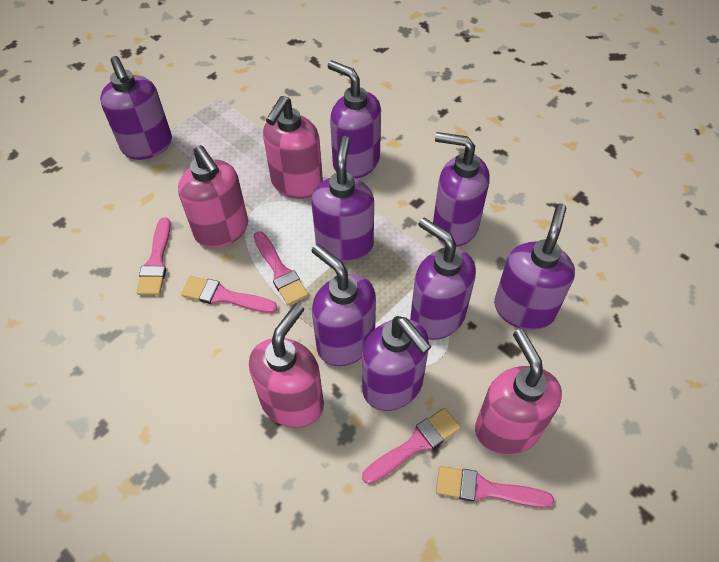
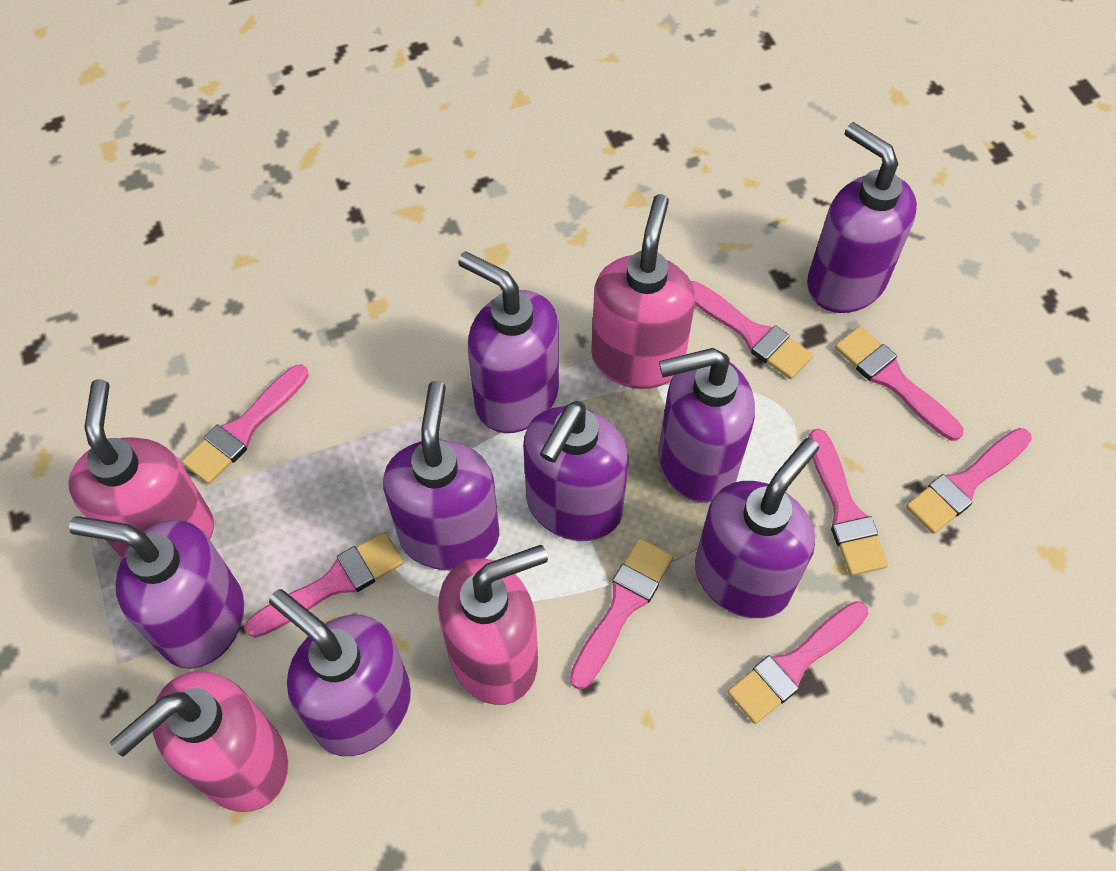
pink brush: [136,217,171,295] [181,276,277,313] [254,231,308,305] [362,408,461,484] [436,466,554,508] = 5 -> [182,365,309,484] [245,532,404,638] [570,538,673,689] [691,281,813,379] [727,601,868,724] [808,429,888,576] [835,326,964,441] [906,428,1032,534] = 8

